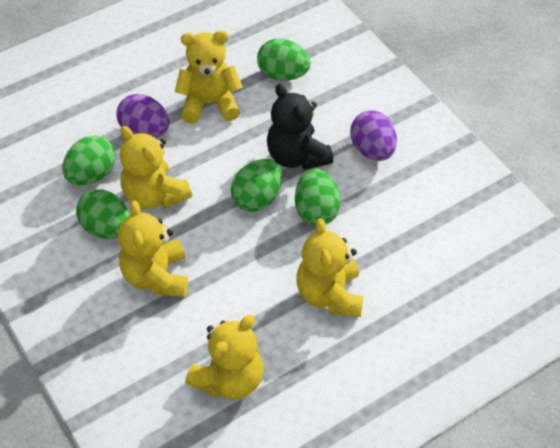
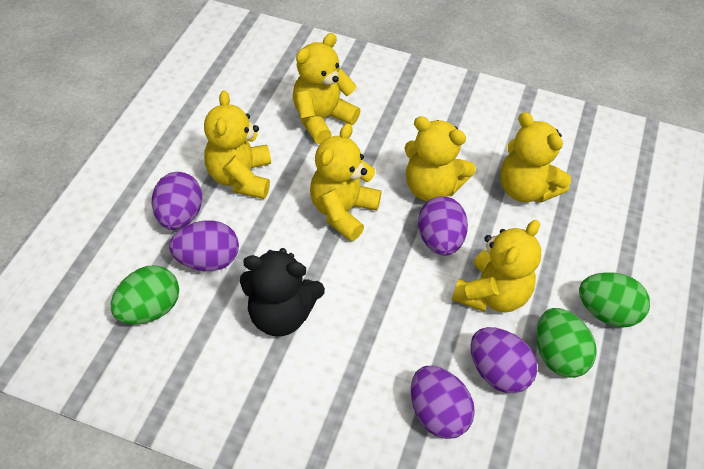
green egg: [63,136,115,185] [76,189,130,239] [231,159,282,212] [257,39,311,81] [295,169,341,226] = 5 -> [111,266,179,324] [537,308,597,378] [579,272,650,327] = 3
purple egg: [116,94,169,138] [350,110,397,161] = 2 -> [152,172,202,230] [169,220,239,271] [411,366,475,439] [418,196,468,256] [471,327,537,393] = 5
yellow teddy bear: [118,200,188,297] [120,126,192,209] [175,30,243,124] [185,314,264,399] [296,219,363,317] = 5 -> [204,90,271,199] [293,33,360,144] [310,123,381,241] [404,116,476,201] [452,220,541,312] [500,112,571,203] = 6

